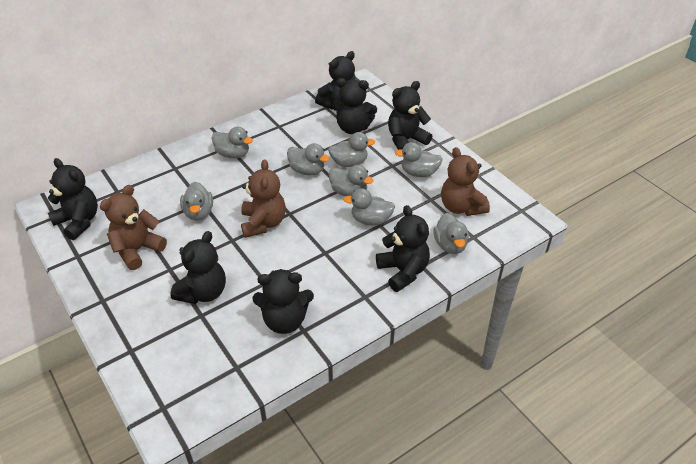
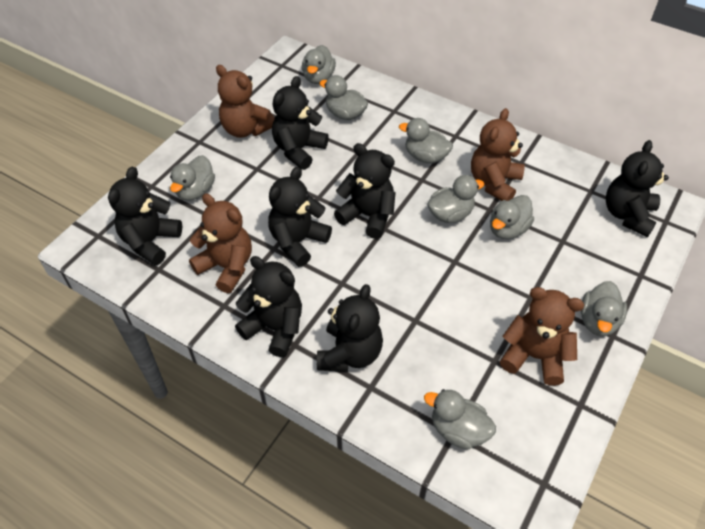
brown teddy bear: [100,185,167,270] [241,160,286,238] [441,147,490,216] = 3 -> [189,194,252,293] [216,65,275,138] [471,108,525,201] [500,287,585,386] = 4

